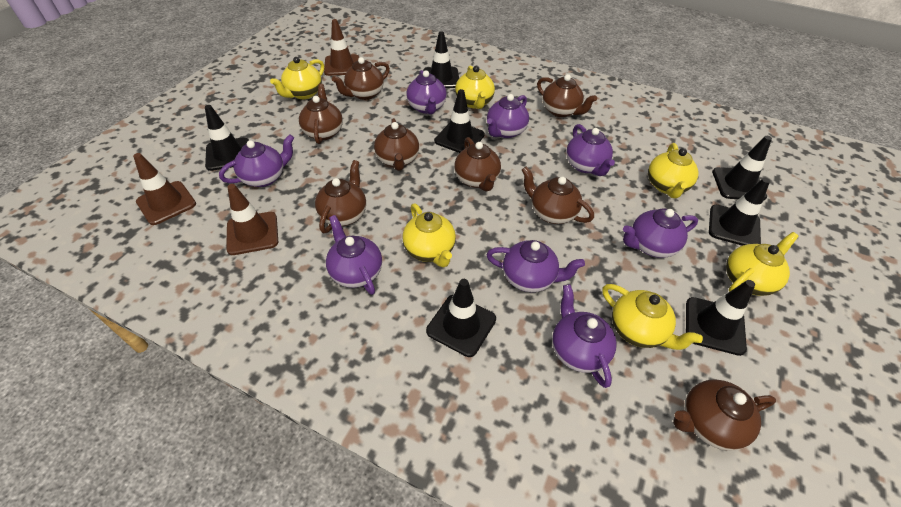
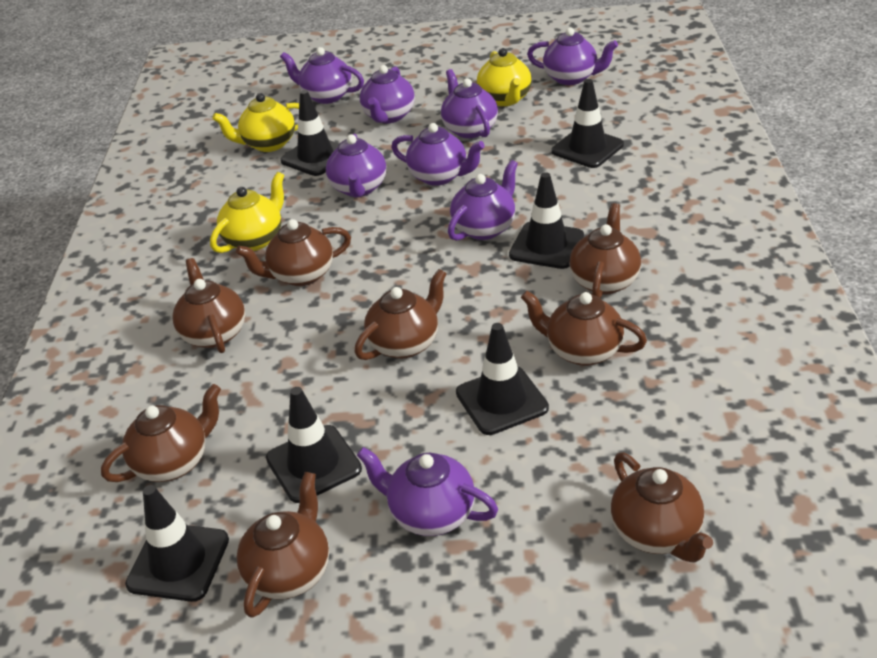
black traffic cone: [205,105,249,171] [423,31,459,88] [426,279,496,357] [434,89,485,153] [686,280,755,356] [709,178,770,246] [712,136,772,201] = 7 -> [125,485,229,602] [266,387,362,503] [280,90,339,176] [456,323,549,435] [509,172,584,269] [551,79,624,168] = 6
brown traffic cone: [133,153,196,225] [226,184,278,255] [324,19,359,76] = 3 -> none = 0
yellow teapot: [270,57,324,99] [402,203,456,267] [455,65,495,109] [602,284,703,350] [648,143,698,198] [726,232,799,296] = 6 -> [210,172,284,253] [212,93,299,152] [477,48,532,106] = 3

